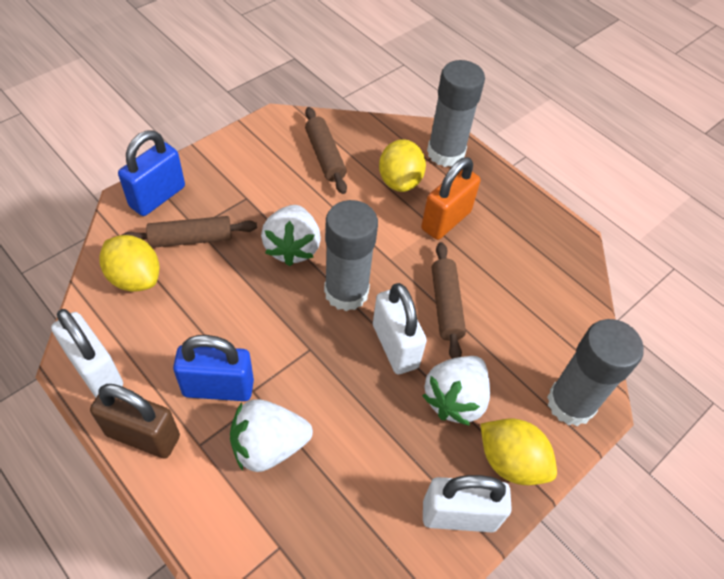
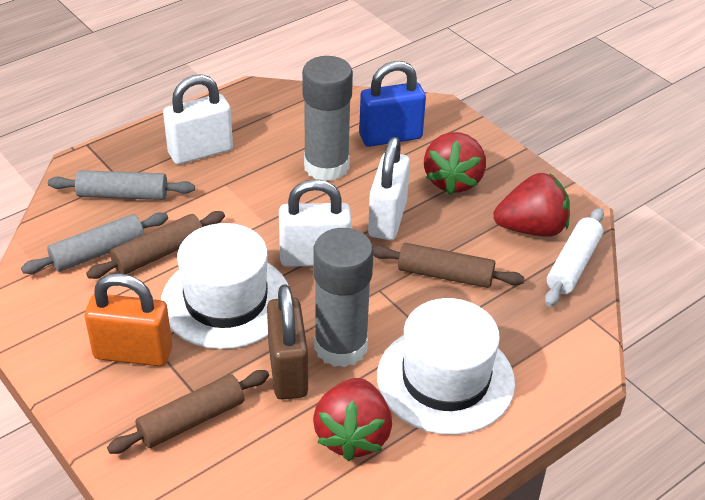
blue padlock: [118,130,185,216] [173,335,254,401] = 2 -> [359,61,426,147] = 1
grey glue stick: [324,200,378,311] [427,60,485,167] [547,319,644,426] = 3 -> [302,56,353,181] [313,228,373,367] = 2
grey rolling pin: none = 0 -> [21,213,168,274] [48,170,195,200] = 2
red strawberry: none = 0 -> [313,378,392,461] [424,132,486,195] [493,173,570,237] = 3
white hat: none = 0 -> [161,223,289,349] [377,298,515,435] = 2
white rolling pin: none = 0 -> [545,208,604,307] = 1
white strawberry: [230,399,313,472] [261,205,321,266] [422,356,490,426] = 3 -> none = 0
yellow lemon: [99,235,159,292] [379,139,426,192] [480,419,557,485] = 3 -> none = 0

